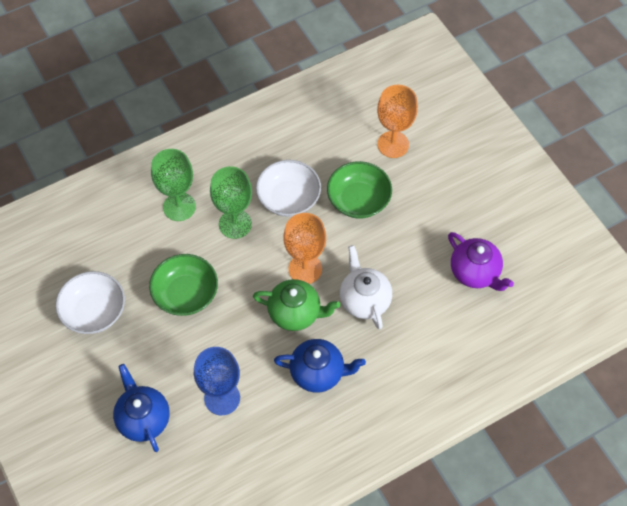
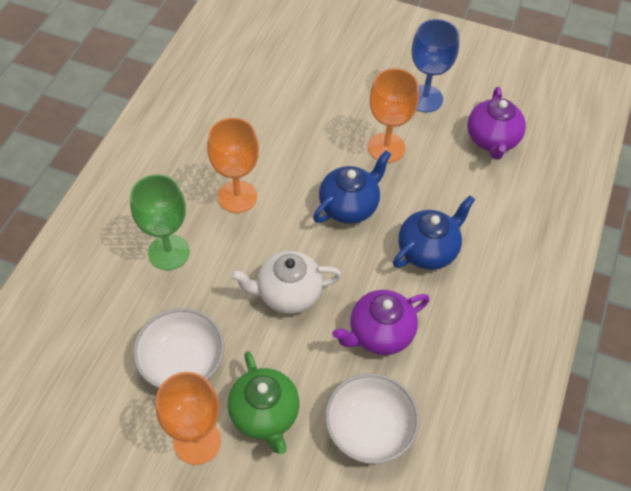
green bowl: [149,254,218,316] [327,161,392,219] = 2 -> none = 0
green goblet: [151,149,196,221] [210,166,252,239] = 2 -> [130,174,190,270] = 1
orange goblet: [283,213,326,284] [377,85,418,158] = 2 -> [156,372,221,465] [207,118,259,213] [368,68,419,163] = 3
purple teapot: [448,232,514,291] = 1 -> [332,290,430,355] [467,87,526,160] = 2

